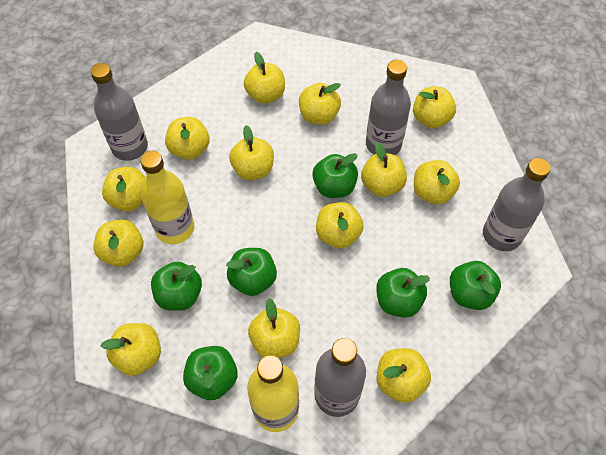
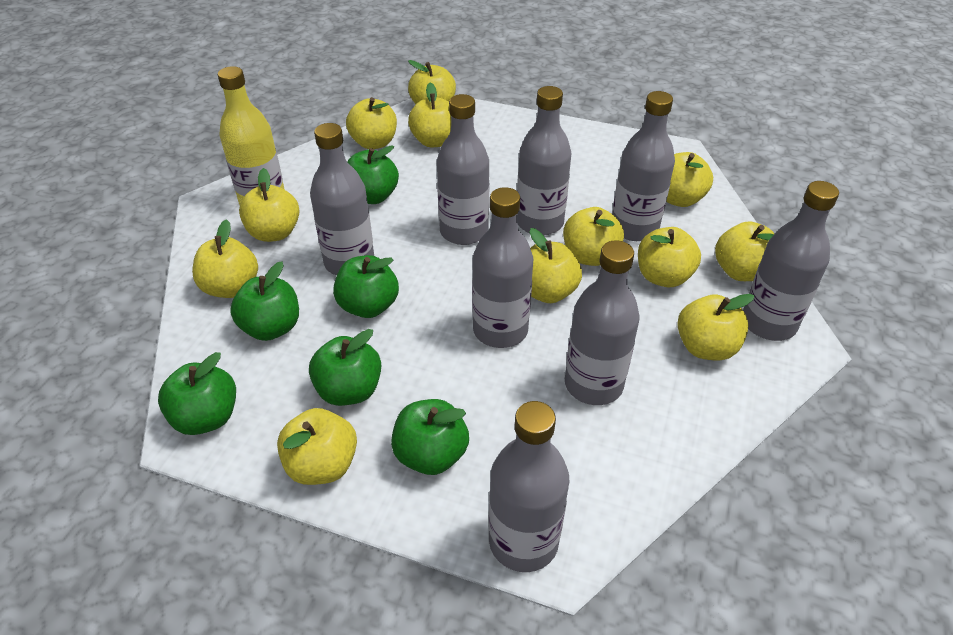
grey bottle: [90,63,148,161] [314,338,366,417] [366,60,411,155] [483,158,551,251] = 4 -> [310,123,374,275] [437,94,489,245] [472,187,533,348] [489,401,569,572] [517,86,572,236] [565,240,640,405] [612,91,675,241] [743,181,839,341] = 8
yellow apple: [93,220,143,267] [101,323,161,376] [102,167,145,211] [165,117,210,160] [229,125,274,180] [244,52,285,104] [248,298,300,358] [299,83,341,125] [316,202,364,248] [361,142,407,197] [377,348,431,403] [413,87,456,128] [414,160,460,204] = 13 -> [192,219,258,298] [239,168,299,242] [277,408,357,485] [346,97,397,149] [408,60,456,104] [408,82,451,147] [529,228,582,303] [563,207,624,266] [638,227,701,287] [666,152,713,207] [677,294,755,360] [715,221,774,281] = 12
yellow bottle: [140,151,194,244] [247,355,299,432] = 2 -> [218,66,285,205] = 1

